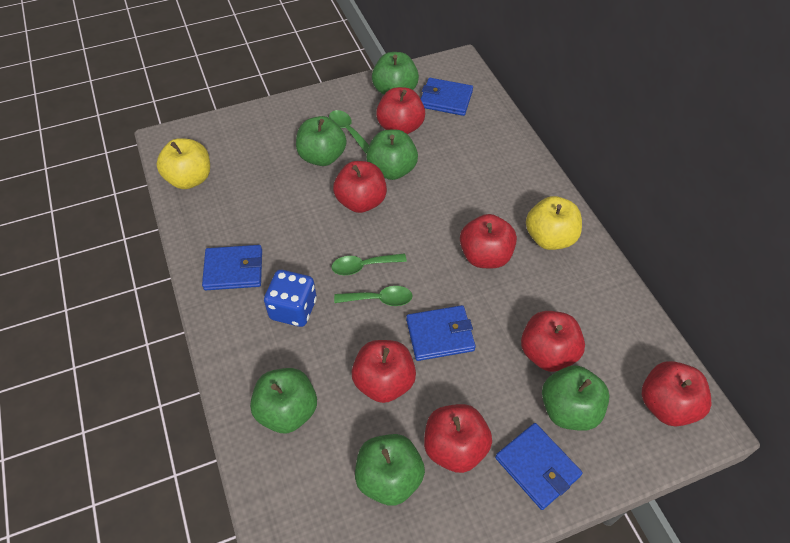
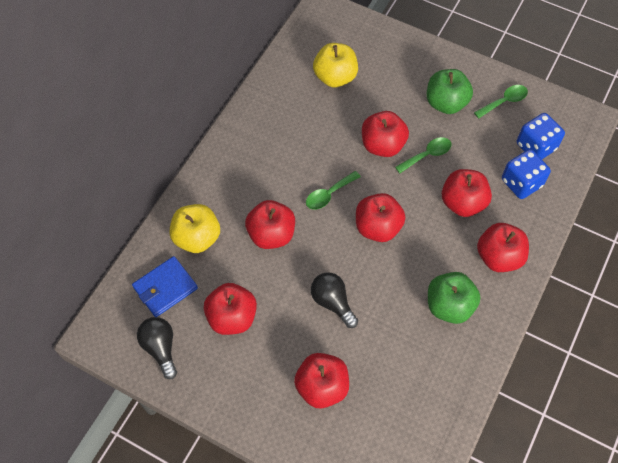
black light bulb: none = 0 -> [137,317,177,379] [311,272,358,328] = 2
blue dice: [264,270,317,327] = 1 -> [502,149,551,199] [517,113,565,159] = 2
blue wallet: [202,245,262,290] [406,305,476,361] [421,78,473,116] [495,423,583,510] = 4 -> [132,256,198,317] = 1
green apple: [250,368,317,433] [296,116,347,166] [355,434,425,506] [366,130,418,180] [372,52,419,95] [542,365,610,431] = 6 -> [427,69,473,114] [428,272,480,324] = 2

